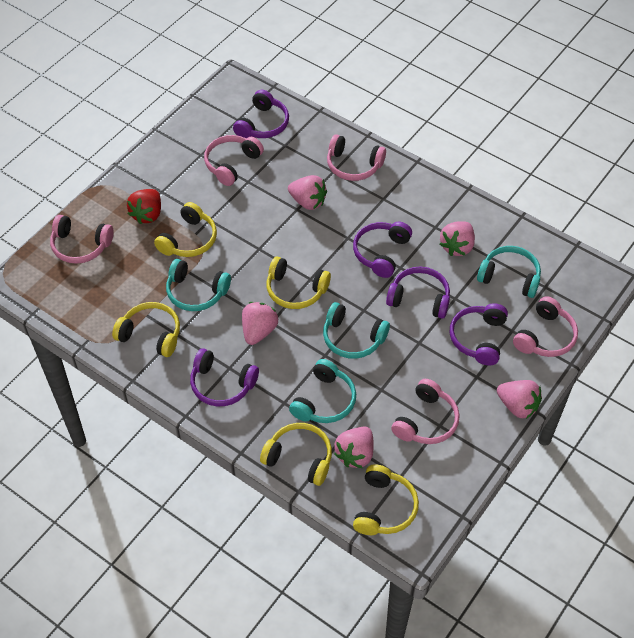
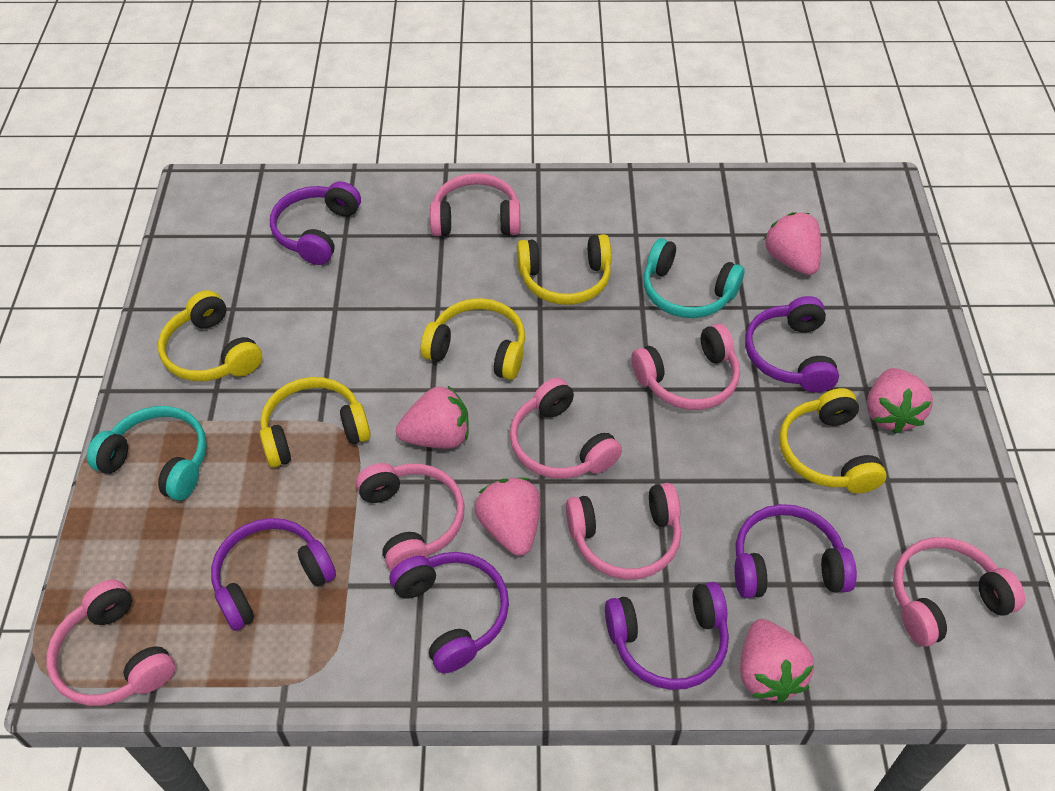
pink headphones: [50,215,114,264] [204,135,264,186] [327,134,386,181] [391,379,460,444] [513,296,578,357] = 5 -> [46,580,175,706] [356,463,465,571] [430,173,520,236] [510,378,622,479] [566,483,681,580] [631,323,740,410] [893,537,1025,647] = 7
purple headphones: [190,348,259,406] [233,90,289,138] [353,222,412,278] [386,267,450,319] [450,303,508,365] = 5 -> [211,518,336,631] [270,181,361,265] [390,552,509,673] [605,582,729,690] [735,504,857,598] [745,296,839,393] = 6
red strawberry: [127,189,161,224] = 1 -> none = 0
turquoise headphones: [166,259,231,311] [289,359,356,423] [323,302,390,359] [477,246,541,298] = 4 -> [86,406,207,501] [643,238,745,318] = 2

